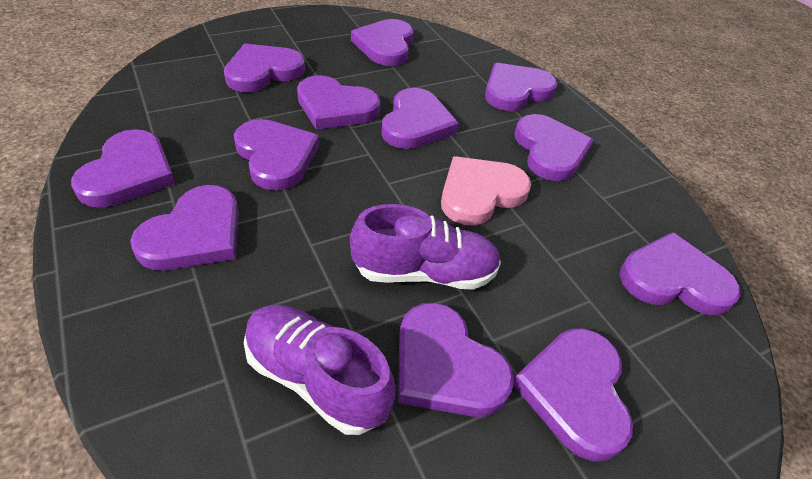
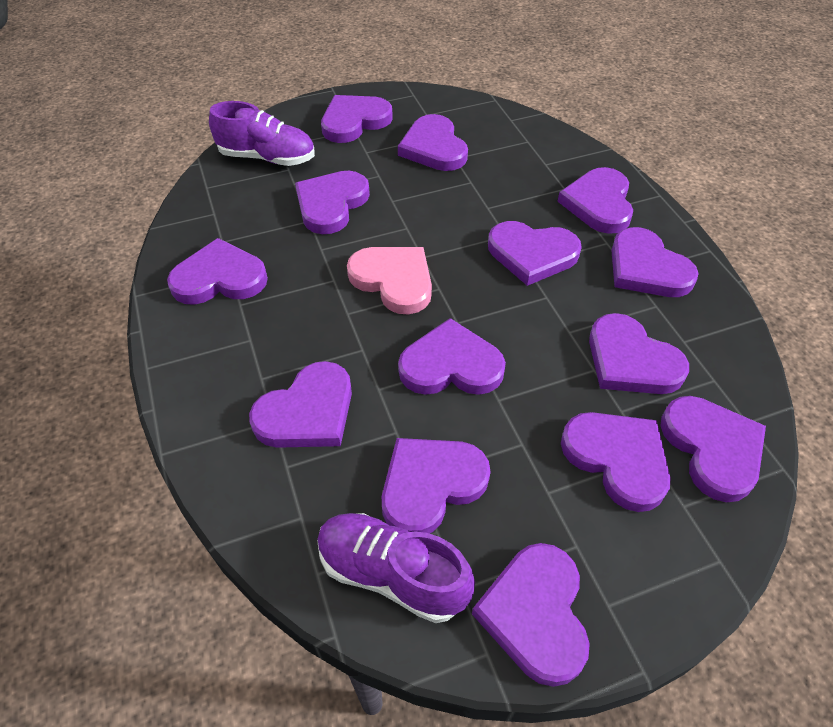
purple heart: [71,129,175,208] [130,185,239,271] [224,44,305,92] [234,119,319,191] [297,75,381,130] [351,19,414,66] [381,88,459,149] [398,303,514,417] [485,63,558,111] [513,328,633,462] [514,114,594,181] [620,232,741,315] = 12 -> [167,238,268,305] [249,361,352,448] [295,171,370,234] [321,95,393,143] [382,438,491,534] [398,114,468,171] [398,318,506,395] [472,543,590,687] [488,221,582,286] [557,167,633,234] [561,412,670,512] [589,313,689,394] [611,227,699,297] [661,396,766,502] = 14

